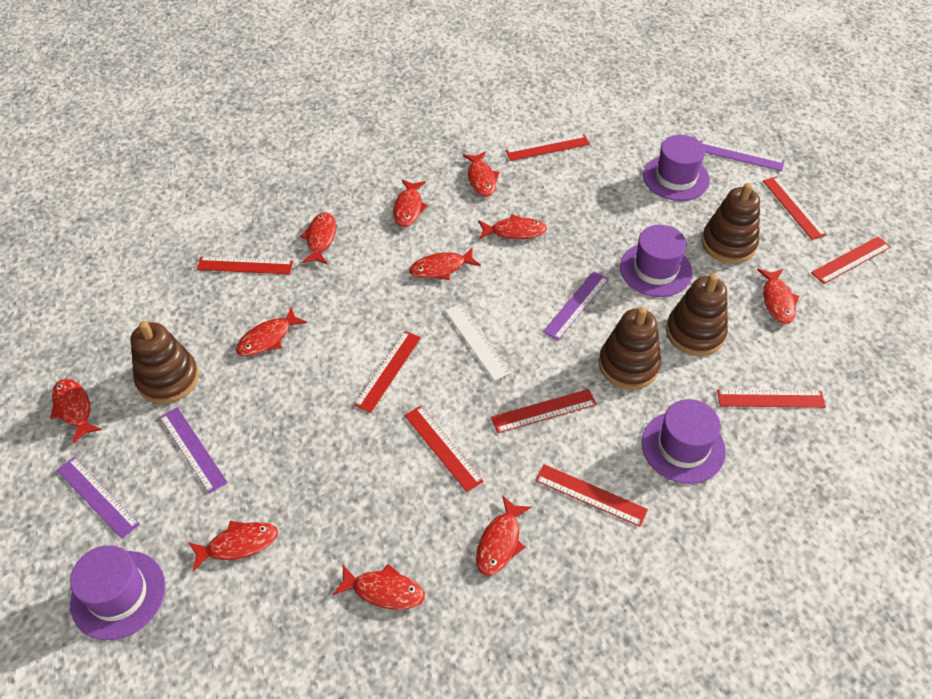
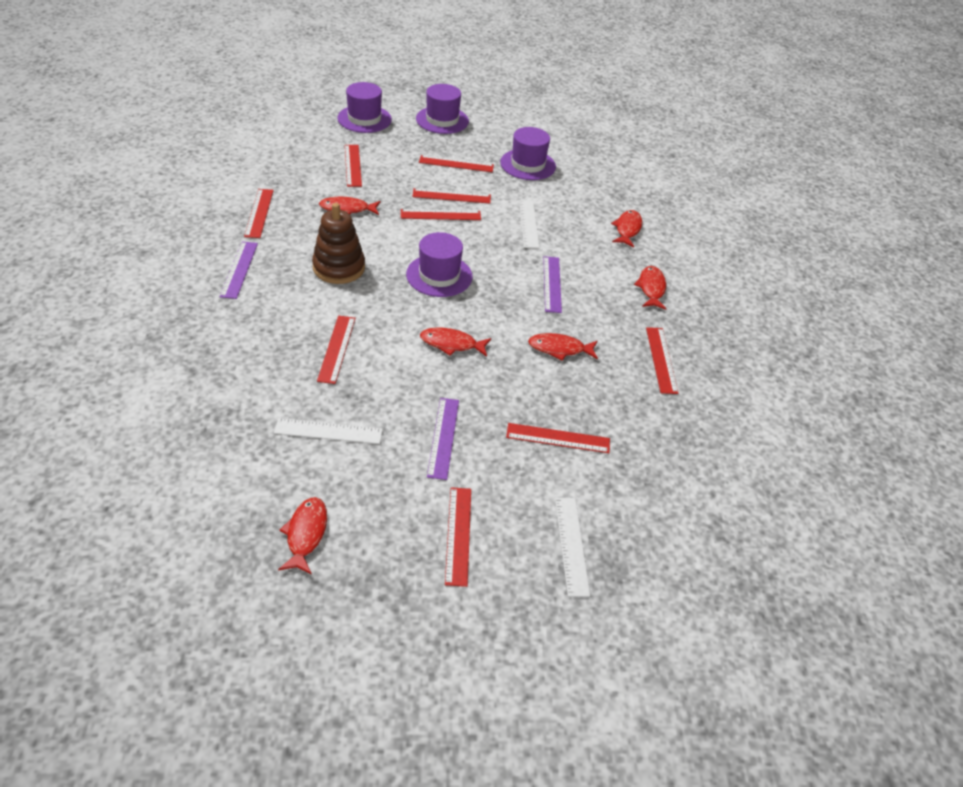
brown stacking toy: [130,321,199,404] [599,307,661,389] [666,274,728,356] [702,183,760,264] = 4 -> [312,203,365,284] = 1
purple ruler: [57,457,140,539] [159,407,228,493] [543,271,609,341] [700,140,785,171] = 4 -> [219,241,258,299] [427,398,459,480] [543,256,562,313] = 3
red fish: [50,378,102,444] [188,521,278,572] [236,307,307,356] [300,212,336,265] [332,564,425,610] [393,179,428,227] [409,247,481,280] [463,152,500,197] [476,496,532,576] [478,214,547,240] [757,269,800,324] = 11 -> [278,497,327,575] [319,197,381,215] [420,328,491,357] [528,333,598,361] [611,210,642,247] [634,266,667,310] = 6
white ruler: [445,304,511,381] = 1 -> [274,418,383,444] [519,200,539,249] [555,498,590,597] = 3

